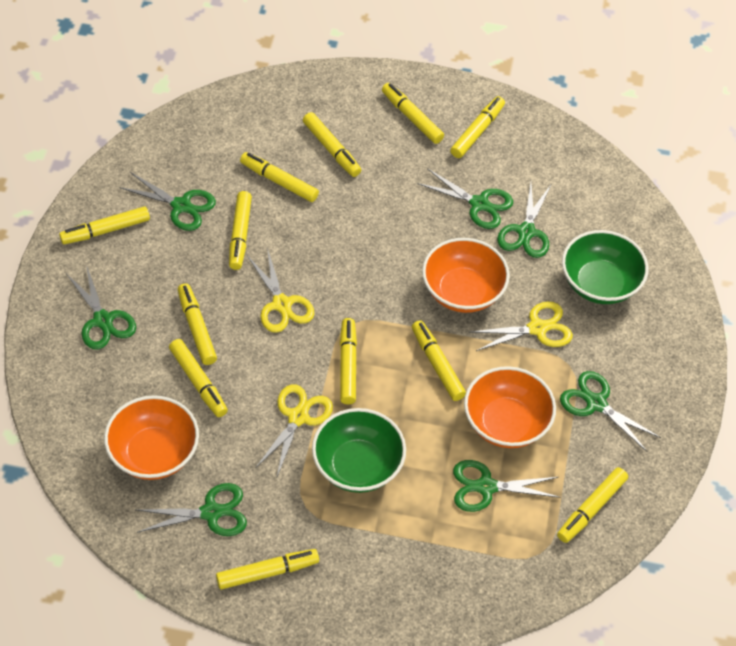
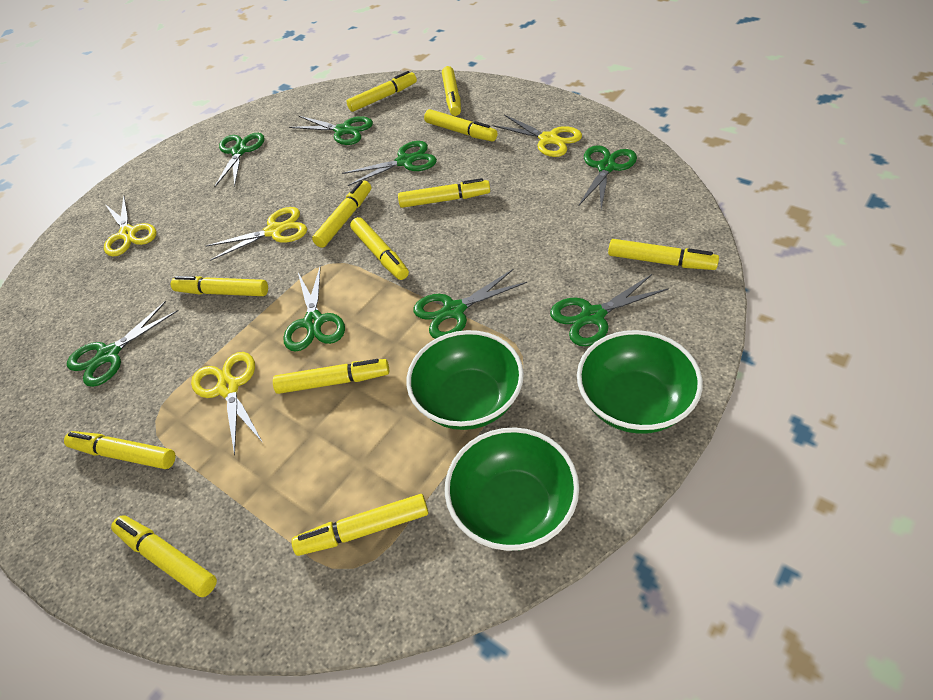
green bowl: [312,408,406,493] [562,230,649,304] = 2 -> [406,330,524,430] [445,428,579,551] [577,330,703,434] = 3
green scissors: [66,265,136,349] [119,172,216,231] [137,483,247,536] [417,168,513,229] [453,460,561,512] [497,183,551,258] [560,371,661,452] = 7 -> [67,301,179,387] [214,133,265,187] [283,265,345,351] [289,116,373,145] [342,141,437,186] [414,269,527,339] [550,274,669,346] [578,145,637,209] = 8
orange bowl: [104,395,199,480] [422,238,510,313] [464,366,556,448] = 3 -> none = 0
yellow scissors: [247,248,314,333] [256,384,333,476] [471,302,573,351] = 3 -> [104,196,157,257] [191,352,263,455] [206,207,307,261] [492,115,582,157] = 4

